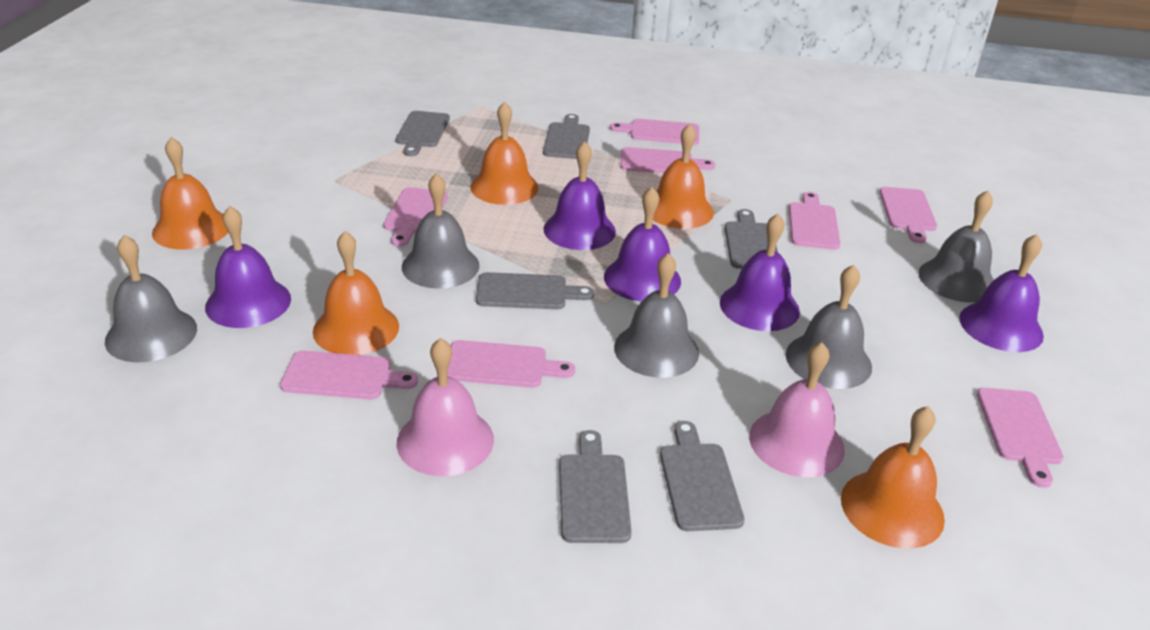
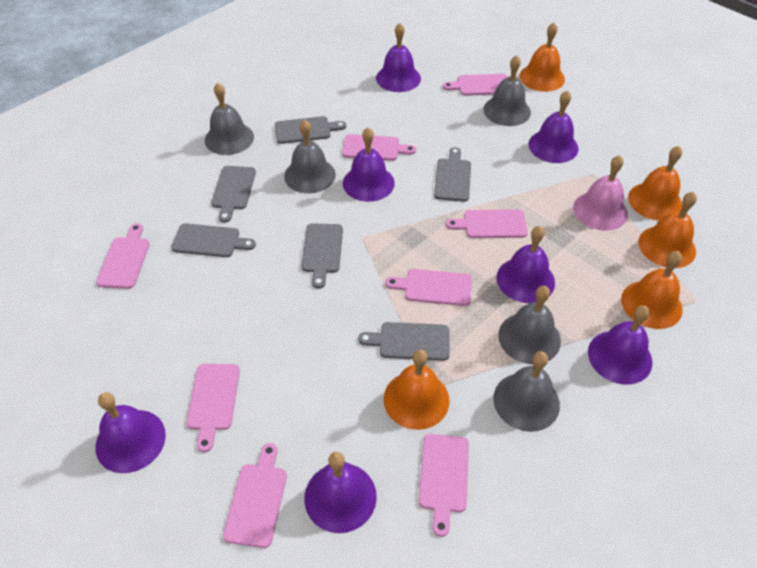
pink bell: [397,338,494,476] [749,342,845,477] = 2 -> [573,155,628,231] = 1
purple bell: [205,206,291,328] [544,141,616,250] [604,187,681,302] [720,214,800,331] [959,234,1044,352] = 5 -> [96,392,166,473] [304,452,377,533] [343,128,395,202] [376,23,421,92] [496,226,555,303] [529,90,579,163] [588,305,652,385] = 7

